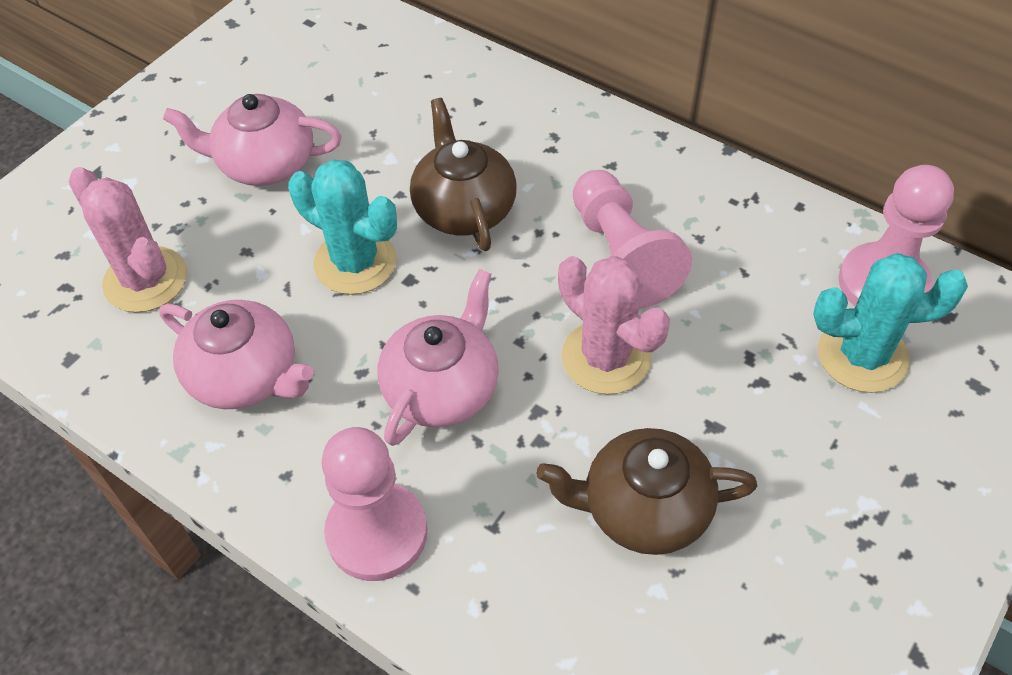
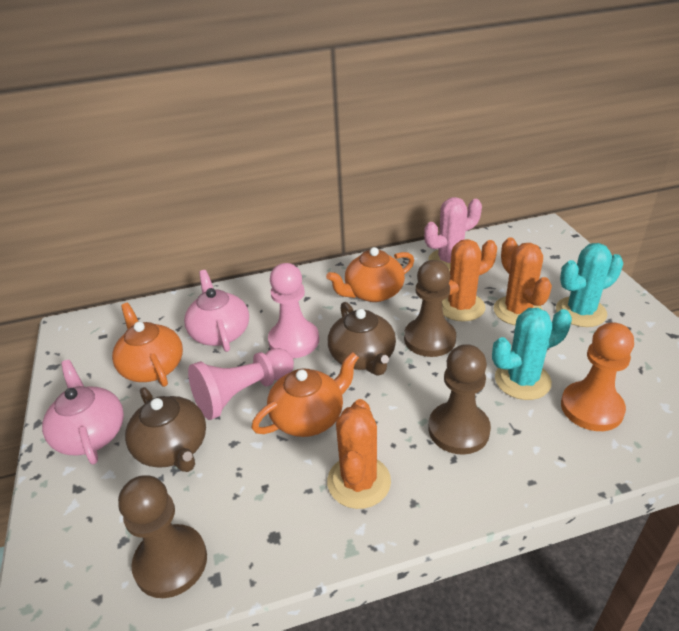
brown pawn: none = 0 -> [118,475,207,598] [404,260,456,357] [428,344,491,455] = 3
orange cactus: none = 0 -> [327,399,391,509] [442,239,497,322] [493,237,552,325] = 3
orange pawn: none = 0 -> [561,322,634,431] = 1
orange teapot: none = 0 -> [112,303,183,387] [251,352,359,437] [326,247,414,302] = 3
pink cactus: [69,167,187,313] [558,256,670,394] = 2 -> [424,197,482,271] = 1
pink pawn: [321,427,427,581] [573,170,692,309] [839,165,954,306] = 3 -> [188,348,294,420] [268,263,319,358] = 2
pink teapot: [159,300,314,409] [163,94,342,186] [378,269,499,446] = 3 -> [42,360,124,465] [184,270,249,352] = 2

